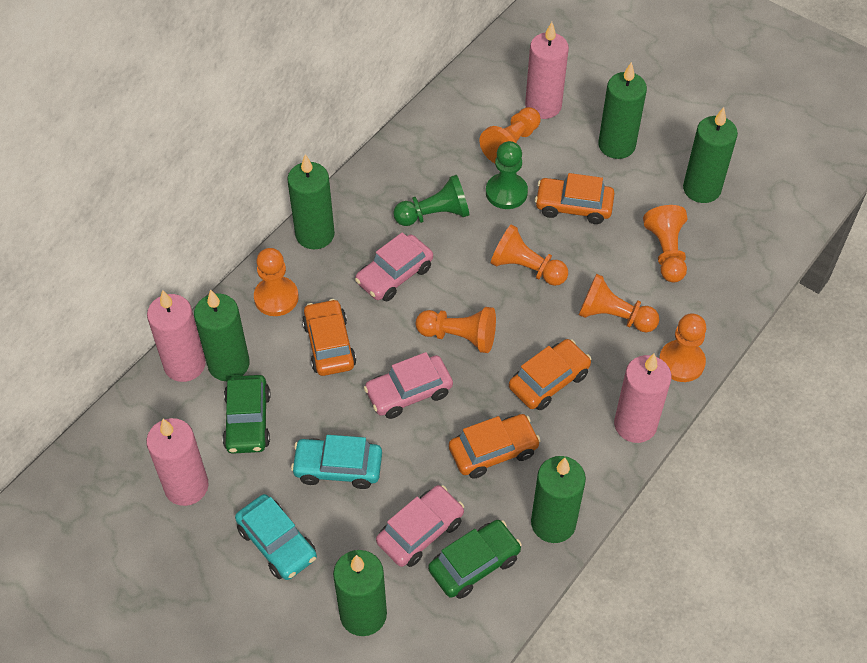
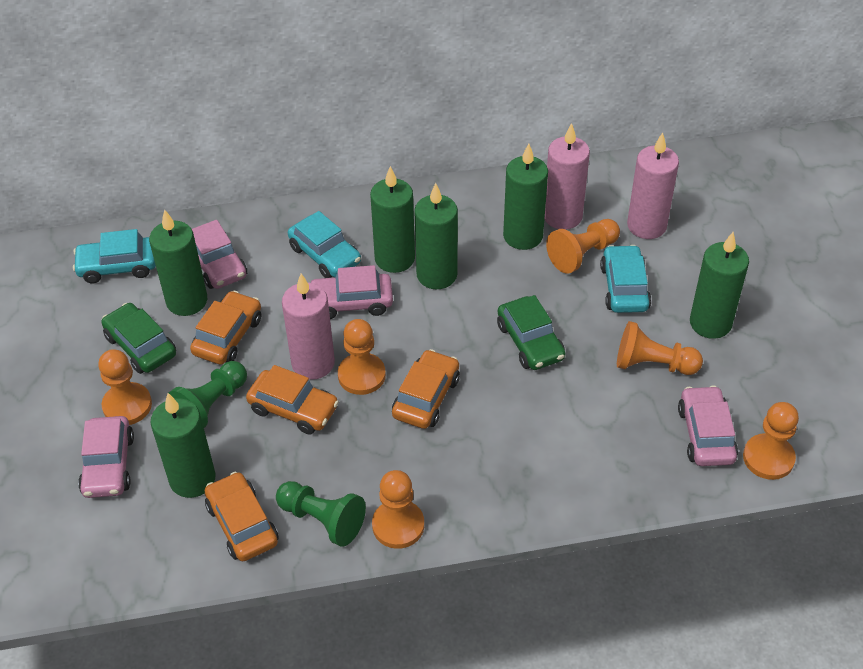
orange pawn: [254,248,299,316] [416,307,496,353] [479,107,541,163] [491,224,568,286] [579,274,660,333] [643,205,687,282] [659,313,706,382] = 7 -> [98,349,152,425] [338,319,386,395] [372,470,424,549] [546,219,620,274] [617,321,703,375] [743,402,799,480] = 6
pink candle: [146,418,209,506] [147,290,206,382] [525,22,569,119] [614,353,672,443] = 4 -> [282,274,335,380] [545,123,590,230] [627,133,679,239] = 3
pink car: [355,232,433,302] [364,352,453,419] [376,485,464,567] = 3 -> [78,416,134,498] [192,220,247,289] [311,265,393,319] [678,385,738,466] = 4
turquoise car: [235,494,317,580] [291,435,382,489] = 2 -> [73,229,156,283] [288,211,361,278] [600,245,651,313] = 3

